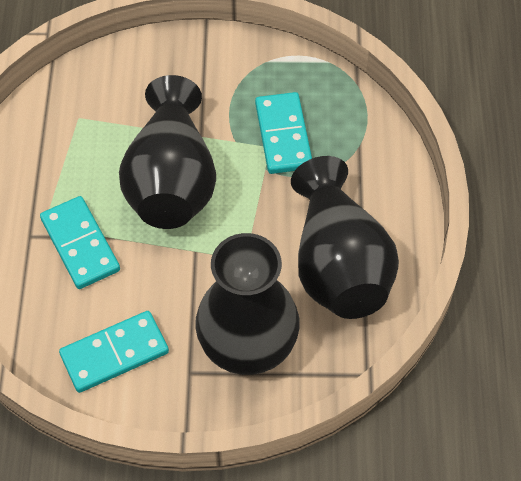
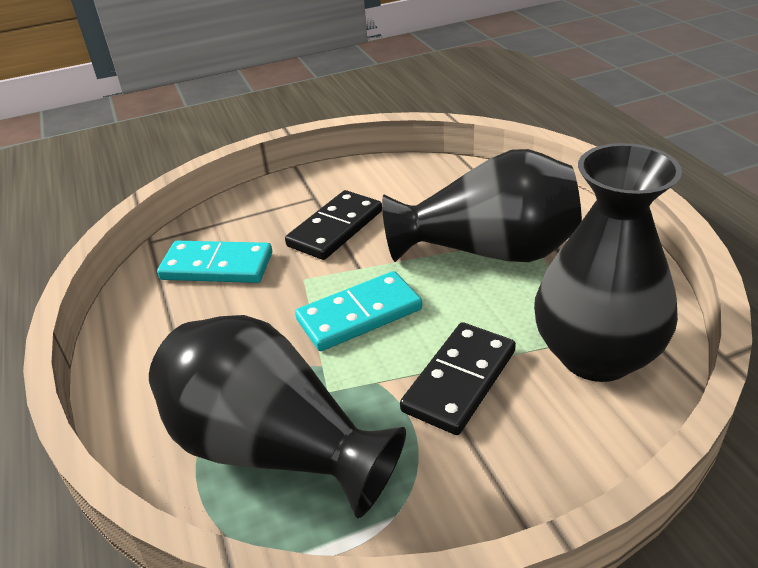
black domino: none = 0 -> [285,190,382,260] [400,322,516,435] = 2
turquoise domino: [40,196,120,289] [59,311,169,393] [255,92,312,174] = 3 -> [157,241,272,283] [295,271,422,351] = 2

